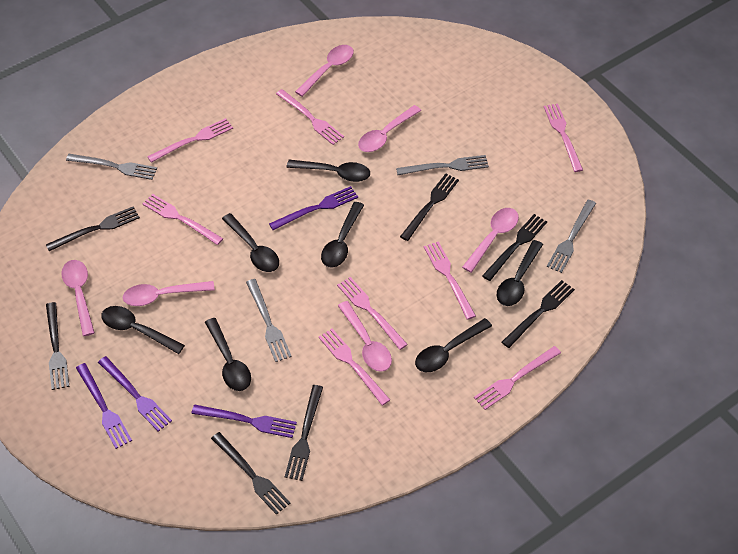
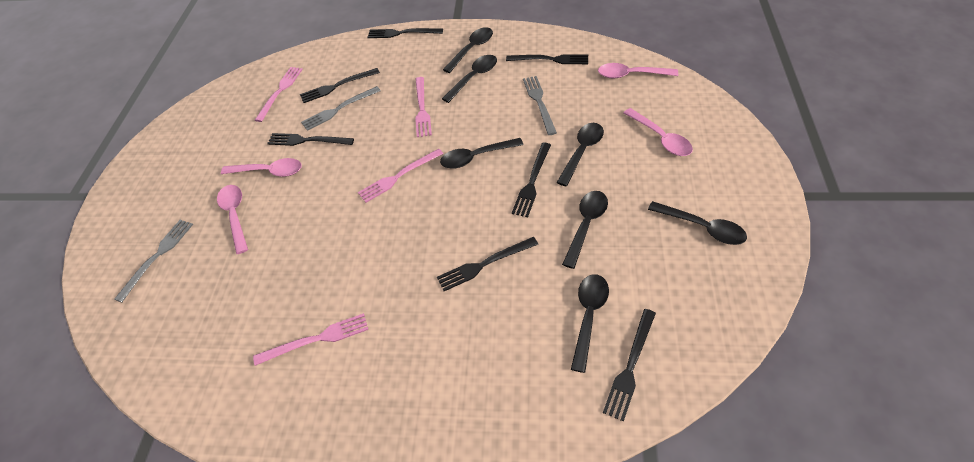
grey fork: [66,154,157,180] [246,279,292,362] [396,155,489,175] [547,200,596,273] = 4 -> [114,220,193,302] [301,86,381,131] [523,76,557,135] = 3
pink fork: [143,194,223,245] [147,118,233,163] [276,89,344,145] [318,329,390,406] [337,277,408,350] [424,241,476,320] [474,346,561,410] [544,103,583,172] = 8 -> [253,313,368,366] [255,67,303,122] [358,149,443,203] [415,77,432,137] = 4
pink spoon: [61,260,95,336] [123,281,215,306] [295,45,354,97] [338,301,392,372] [358,105,421,152] [462,208,519,273] = 6 -> [217,185,248,254] [221,158,302,177] [598,63,678,78] [624,108,693,156] = 4
purple fork: [76,363,132,449] [98,356,172,431] [191,405,297,438] [269,186,358,230] = 4 -> none = 0

